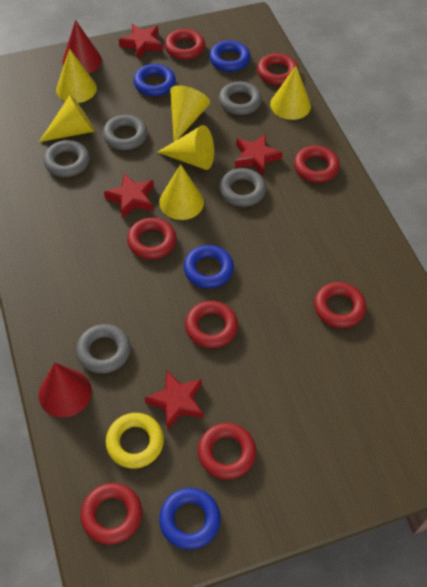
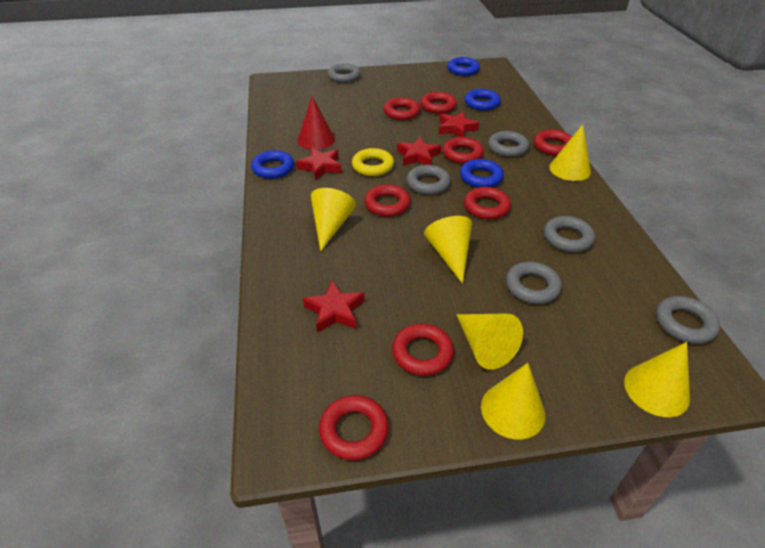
grey ring: [43,140,90,177] [76,324,131,373] [103,115,147,150] [219,81,262,115] [219,168,266,207] = 5 -> [328,63,361,83] [406,165,451,195] [488,131,529,157] [506,262,562,304] [544,216,595,252] [656,296,720,344] = 6
red cone: [39,363,92,418] [62,20,102,73] = 2 -> [298,96,335,150] = 1

